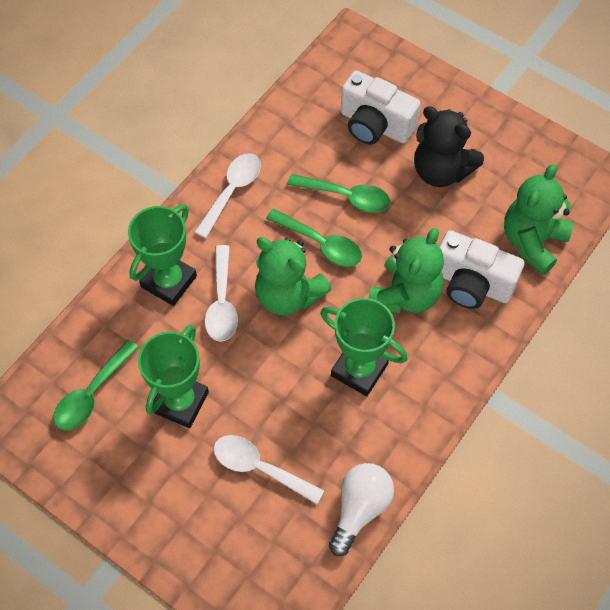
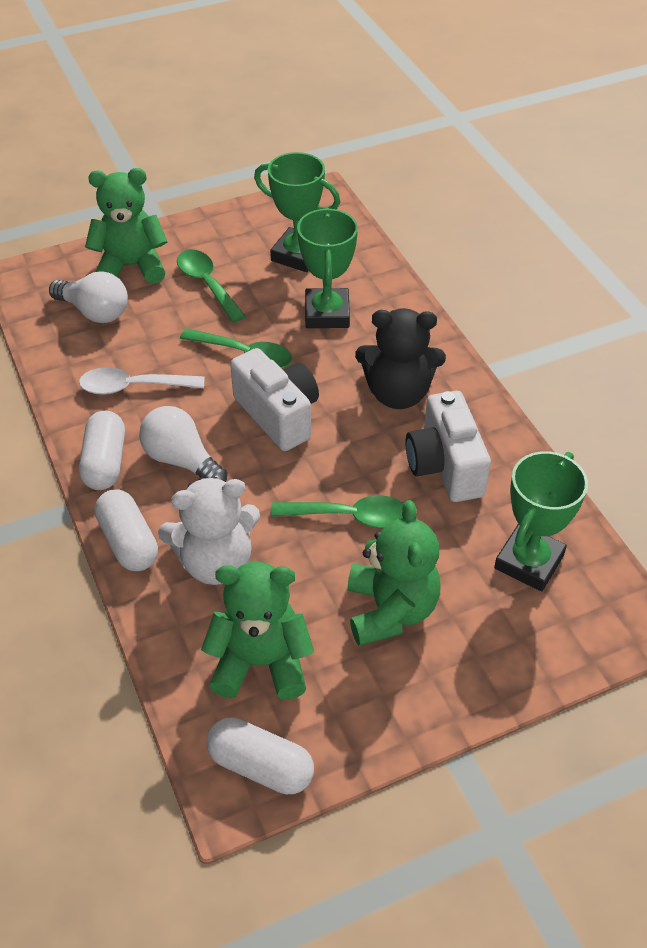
white capsule: none = 0 -> [79,411,125,490] [94,489,158,571] [207,717,314,795] = 3
white light bulb: [329,463,394,556] = 1 -> [49,271,128,323] [139,406,227,482] = 2
white spoon: [195,153,261,238] [205,245,238,342] [214,435,324,504] = 3 -> [79,367,204,395] = 1
white teddy bear: none = 0 -> [158,477,260,585] = 1

